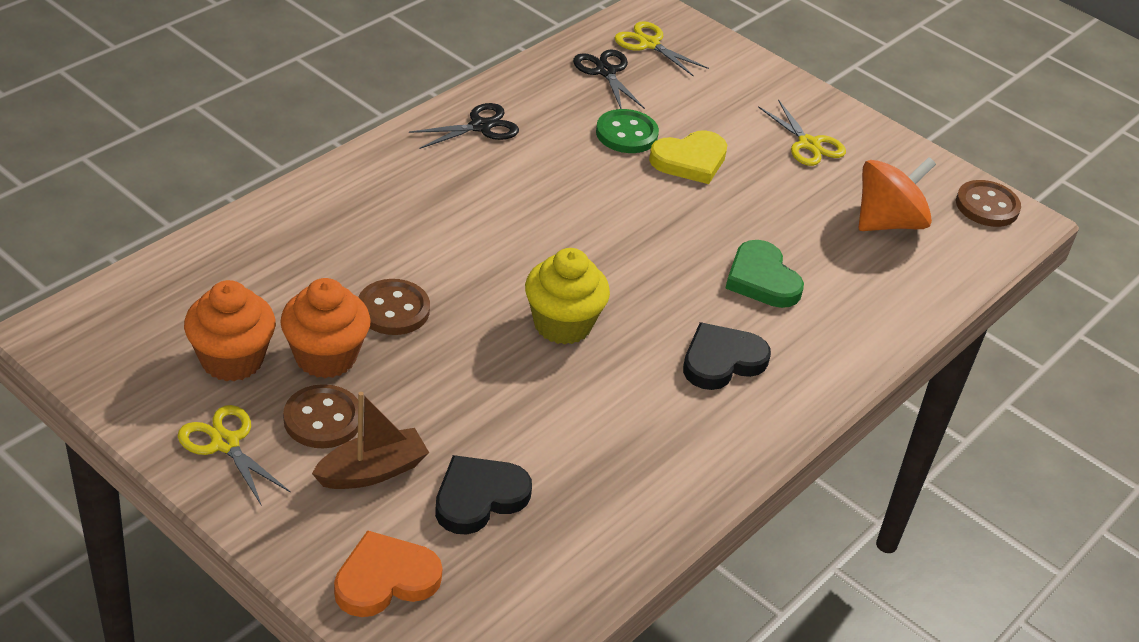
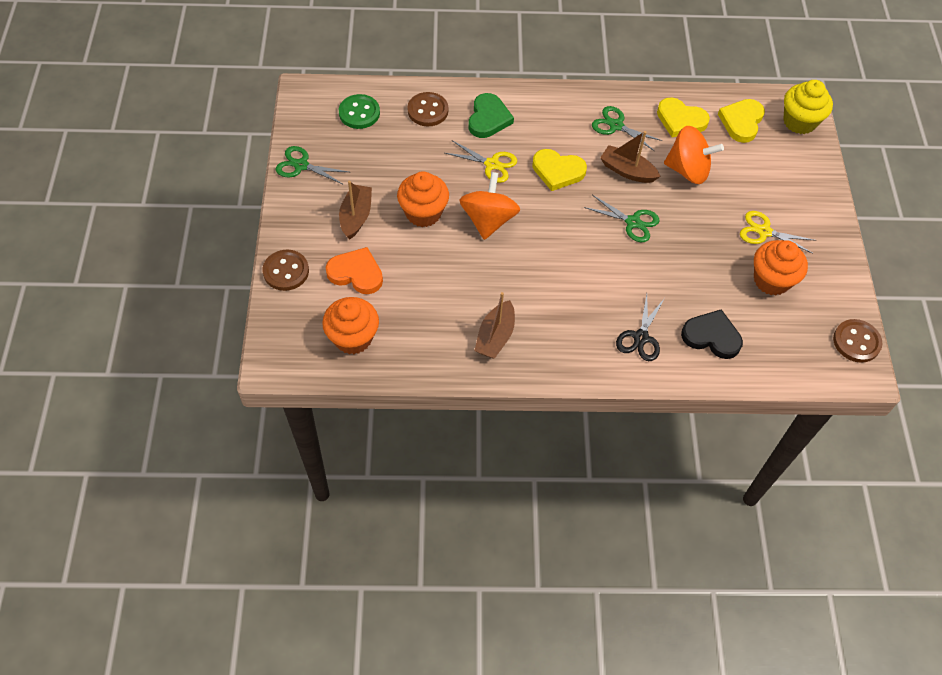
black heart: [435,455,532,534] [683,322,771,390] = 2 -> [681,309,743,359] = 1
black scissors: [409,103,519,149] [573,49,645,109] = 2 -> [616,294,665,361] = 1
brown boat: [312,392,429,489] = 1 -> [339,181,372,240] [474,292,515,359] [600,131,661,183] = 3
green scissors: none = 0 -> [276,146,349,184] [584,195,659,243] [592,106,662,151] = 3
orange cupcake: [184,280,276,382] [280,278,371,378] = 2 -> [322,297,379,354] [397,171,449,227] [754,240,808,296] = 3
orange spinning top: [859,157,936,231] = 1 -> [459,172,520,240] [664,126,724,184] = 2
yellow heart: [649,130,727,184] = 1 -> [532,149,587,191] [657,97,710,137] [718,99,765,143] = 3
yellow scissors: [178,405,291,506] [614,21,709,77] [758,99,846,166] = 3 -> [445,140,517,183] [740,211,816,254] = 2

